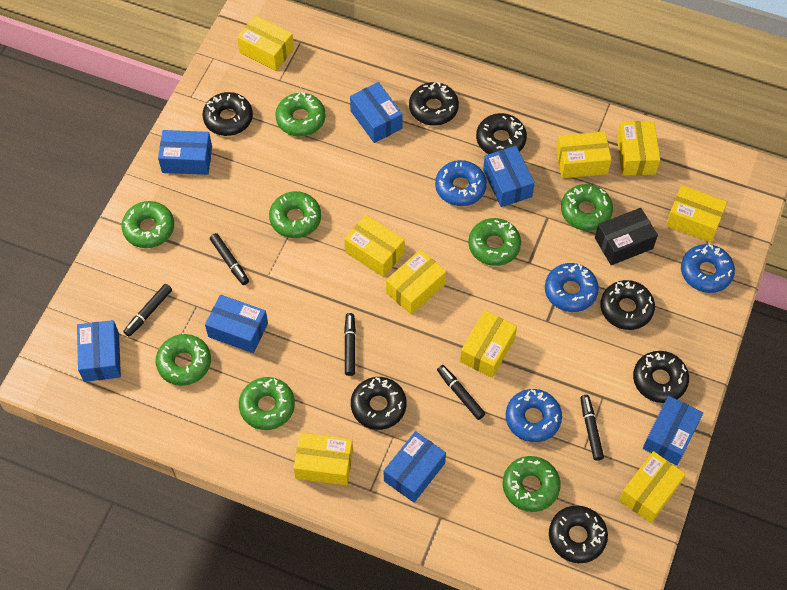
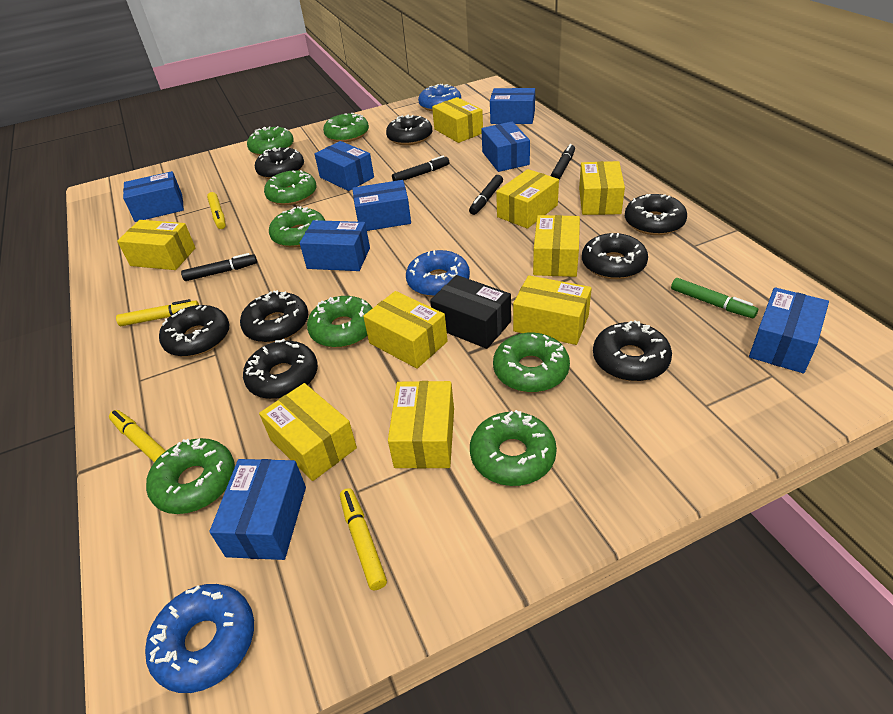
black donut: [203,92,253,136] [351,377,407,430] [409,82,459,126] [476,113,527,154] [549,505,608,563] [601,280,655,330] [633,351,689,403] = 7 -> [159,305,229,357] [240,290,308,343] [243,339,318,399] [255,147,304,179] [386,115,432,145] [582,233,648,279] [593,320,672,381] [625,194,687,235] = 8
black marker: [123,284,172,336] [210,233,249,285] [344,313,356,376] [437,365,485,420] [581,395,604,461] = 5 -> [181,253,257,281] [392,155,449,181] [469,175,503,215] [551,144,575,180] = 4
blue box: [77,320,121,382] [158,130,212,175] [205,295,268,353] [350,82,403,143] [384,431,446,503] [483,146,535,207] [643,396,703,466] = 7 -> [123,171,184,222] [209,459,306,560] [300,220,370,271] [315,141,374,191] [352,180,411,231] [481,122,530,172] [490,88,535,124] [749,287,829,373] = 8
blue donut: [435,160,487,206] [506,389,562,442] [545,263,599,312] [681,244,735,293] = 4 -> [145,584,254,693] [406,250,470,297] [418,84,461,111] = 3
green marker: none = 0 -> [671,278,758,318] = 1
yellow marker: none = 0 -> [109,410,166,462] [116,299,199,326] [207,192,226,229] [340,488,387,591] = 4

